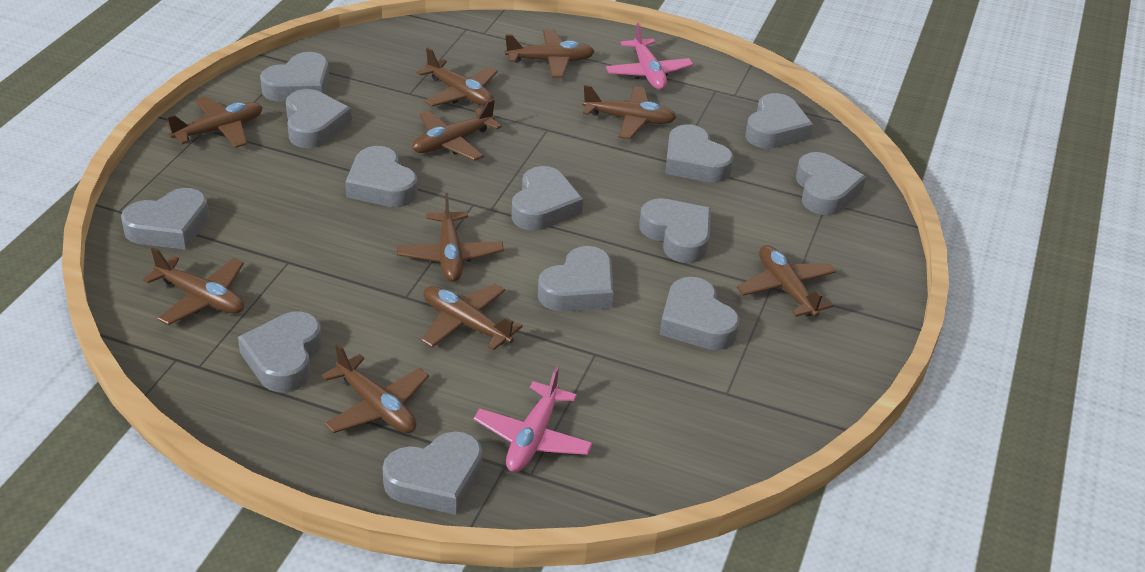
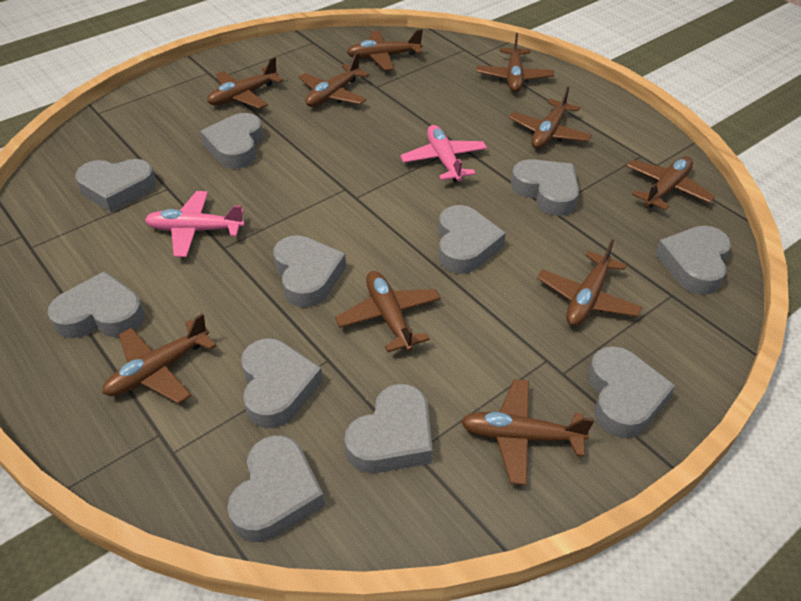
grey heart: [121,188,209,250] [238,311,322,392] [260,52,329,102] [286,89,352,148] [345,146,418,207] [383,431,482,515] [511,166,583,231] [538,246,614,312] [639,198,711,263] [660,277,740,350] [665,124,734,182] [745,93,813,149] [796,152,866,215] = 13 -> [48,271,144,338] [75,159,156,212] [200,113,263,169] [227,435,325,542] [241,339,323,428] [273,235,346,308] [345,384,433,473] [438,205,506,274] [511,159,579,216] [588,346,675,438] [655,226,731,295] = 11

